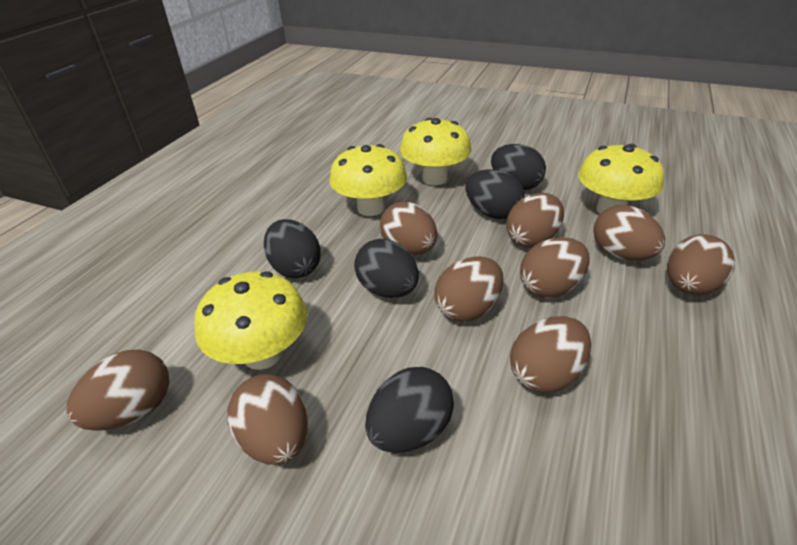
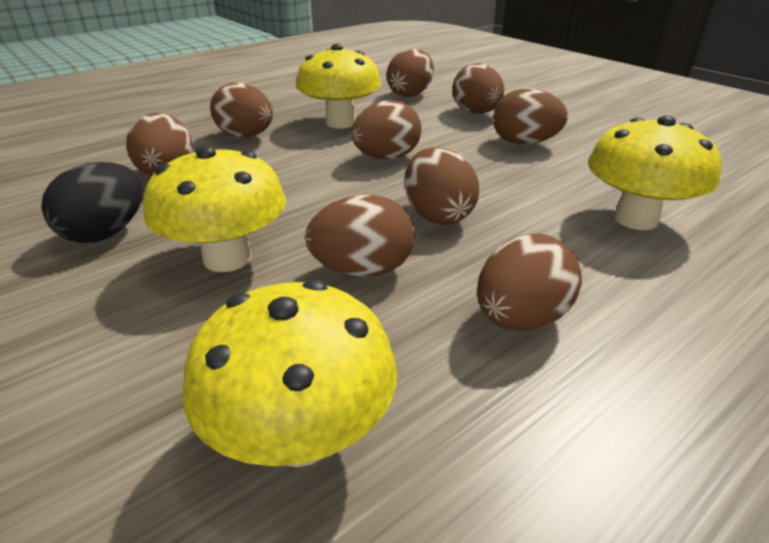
black egg: [264,219,321,278] [354,239,419,298] [365,367,454,453] [465,169,525,219] [491,144,546,190] = 5 -> [41,162,143,243] = 1

